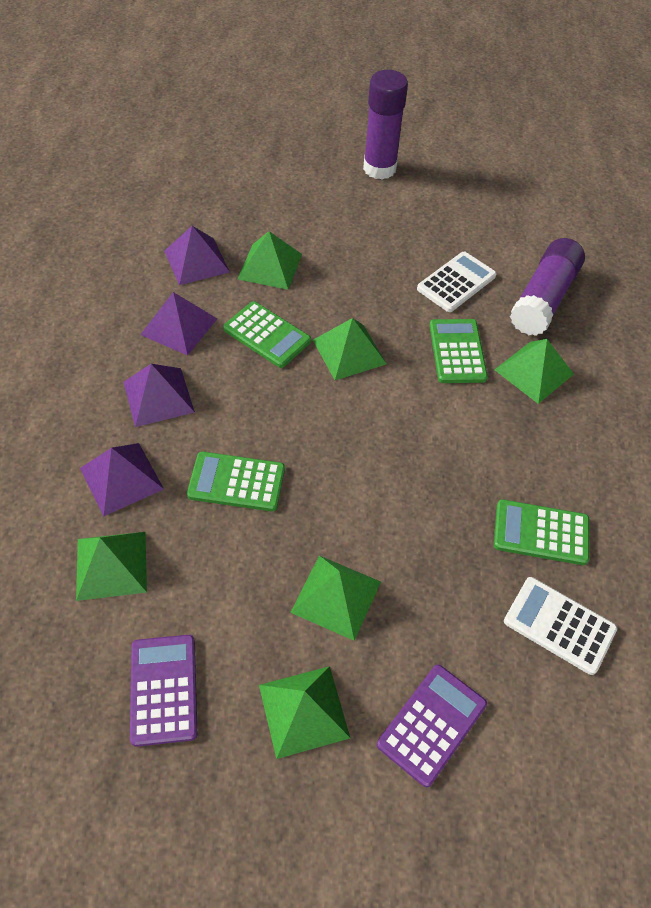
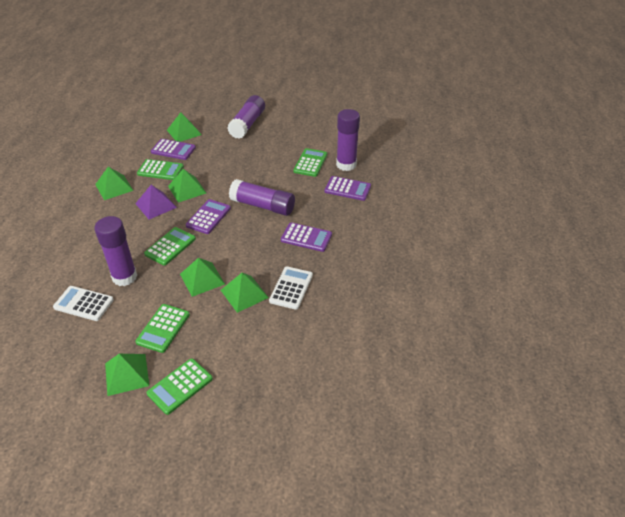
green calculator: [187,452,285,511] [223,301,311,368] [429,319,488,383] [494,499,589,565] = 4 -> [135,304,190,353] [137,159,184,180] [144,227,196,266] [147,358,213,415] [293,148,327,177] = 5
purple calculator: [130,635,197,747] [377,665,487,787] = 2 -> [151,139,196,160] [186,199,231,234] [281,223,332,252] [324,176,371,201] = 4
purple glue stick: [363,70,408,179] [510,238,585,336] = 2 -> [94,216,137,286] [227,95,265,139] [229,179,295,216] [336,109,360,171] = 4
purple pyramid: [80,443,164,516] [123,364,195,427] [140,292,217,356] [164,226,230,285] = 4 -> [135,185,177,219] = 1

